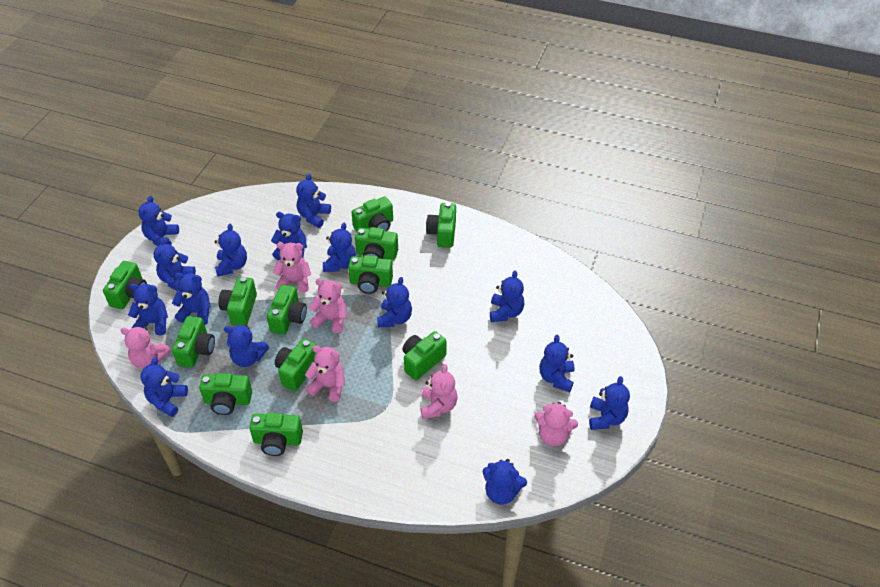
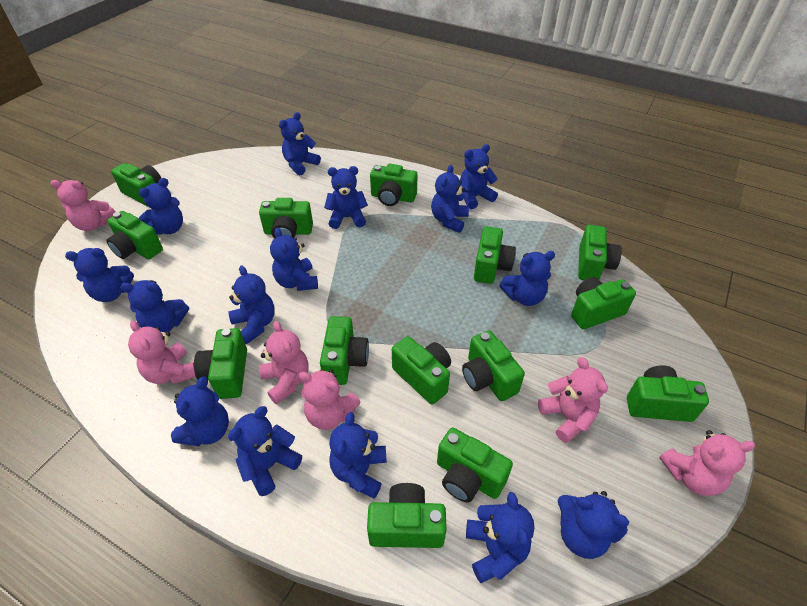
green camera: [103,261,147,309] [172,316,215,368] [199,373,252,415] [219,277,257,326] [249,413,303,456] [267,285,307,335] [275,339,317,391] [348,255,393,294] [352,196,393,231] [355,227,398,260] [403,331,446,380] [426,202,456,248] = 12 -> [106,211,163,259] [111,163,161,207] [194,328,247,399] [259,198,313,239] [320,316,369,385] [367,483,446,548] [370,164,418,206] [392,336,451,404] [437,427,513,502] [462,330,525,401] [474,226,516,284] [571,277,636,329] [578,225,622,280] [627,365,709,422] = 14

